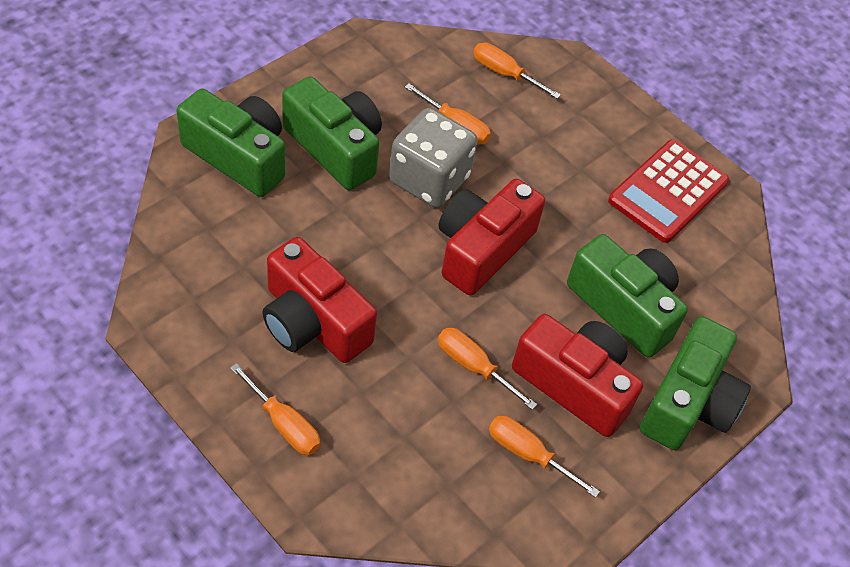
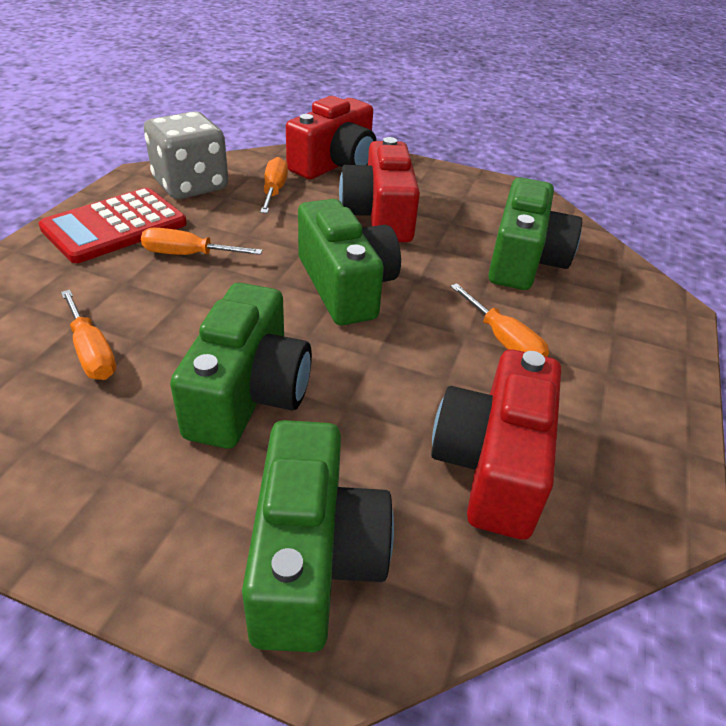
orange screwdriver: [230,363,320,455] [405,83,491,145] [438,328,537,410] [473,43,561,99] [489,416,600,498] = 5 -> [61,290,116,380] [141,228,263,255] [260,157,288,213] [450,283,549,357] = 4

